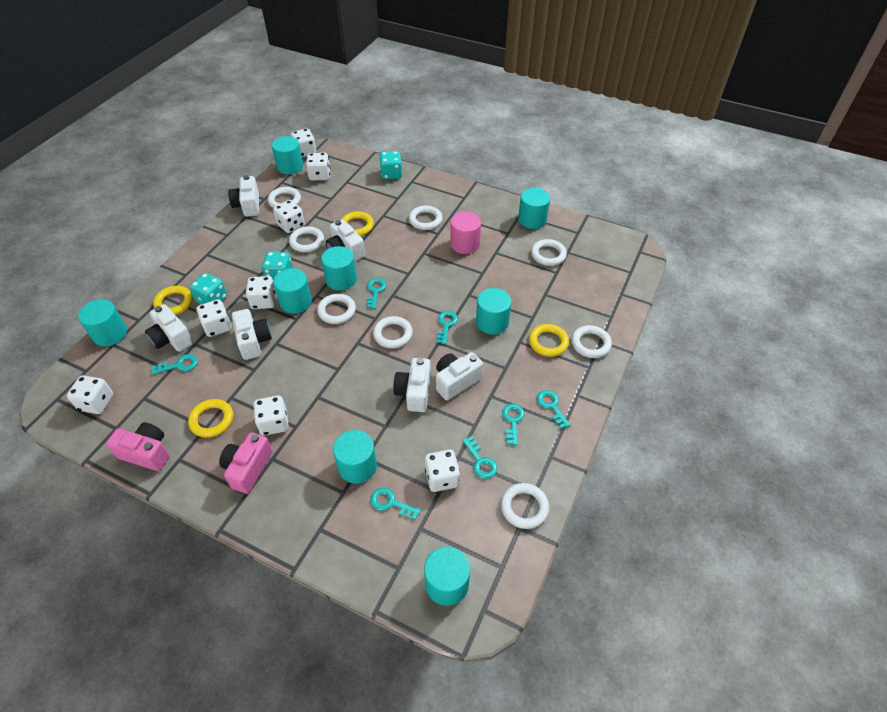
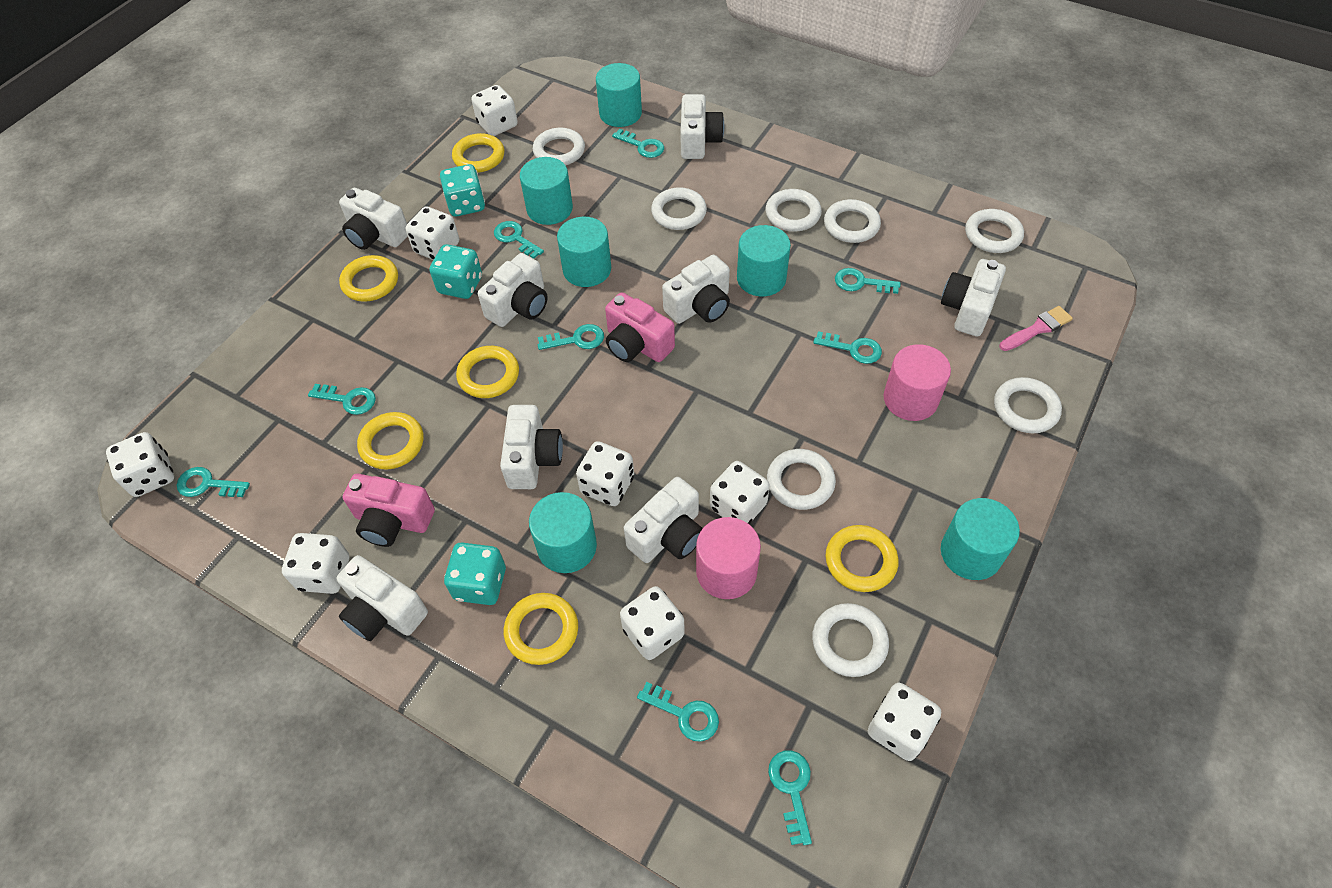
pink brush: none = 0 -> [999,306,1073,351] = 1
pink cylinder: [450,212,481,254] = 1 -> [696,517,761,599] [884,344,951,421] = 2
turquoise cylinder: [78,299,127,346] [272,136,303,174] [273,268,312,314] [321,246,357,290] [333,430,377,483] [424,547,470,606] [476,288,511,335] [518,188,550,229] = 8 -> [520,157,573,225] [529,492,597,573] [557,217,611,287] [596,63,642,127] [737,225,791,296] [941,498,1020,580] = 6
turquoise key: [151,354,198,375] [367,278,386,309] [370,488,421,520] [437,311,458,344] [462,436,497,479] [502,404,524,445] [537,390,570,429] = 7 -> [177,467,250,497] [308,384,376,415] [494,221,544,259] [538,324,604,350] [612,129,664,158] [637,682,719,742] [768,750,812,845] [813,331,882,364] [835,268,901,294] = 9
white camera: [145,304,193,352] [228,175,259,217] [232,309,272,360] [326,219,365,262] [393,358,431,412] [436,352,483,400] = 6 -> [336,555,428,641] [339,188,408,250] [478,253,548,327] [500,405,563,489] [624,477,703,563] [662,255,730,324] [680,94,724,159] [941,259,1006,337] = 8
yellow ring: [153,286,193,315] [188,399,233,438] [342,211,374,236] [529,324,569,357] = 4 -> [339,255,398,302] [357,412,423,469] [452,133,504,173] [456,346,519,398] [504,593,578,665] [825,525,899,592] = 6

